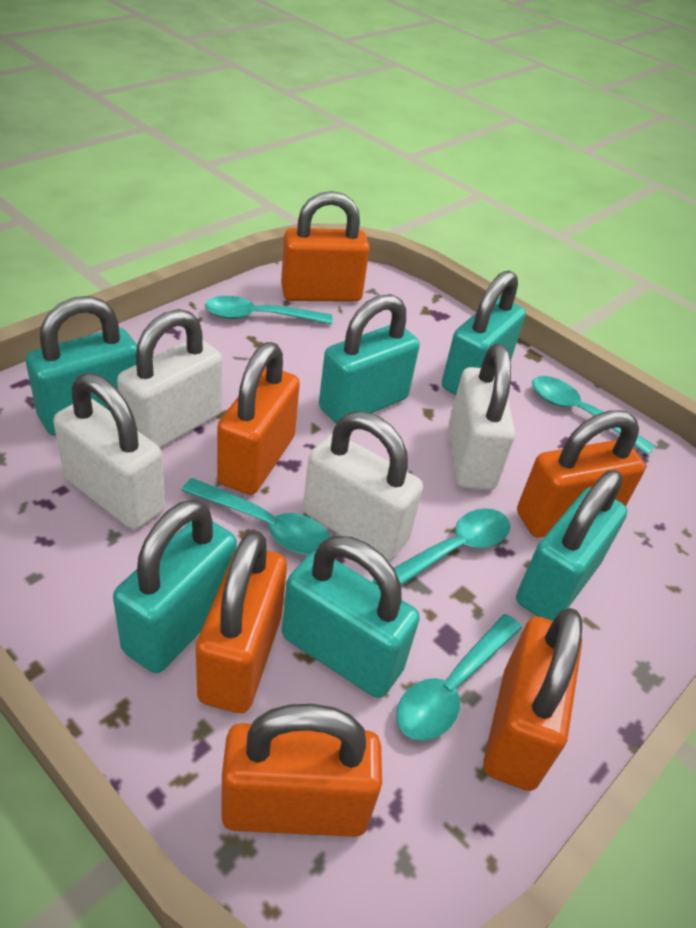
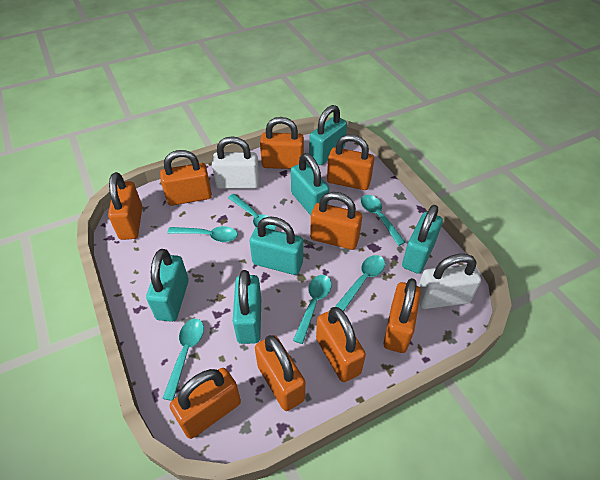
orange padlock: [196,530,287,713] [217,342,300,495] [221,704,382,837] [281,191,370,302] [483,608,582,791] [517,410,646,538] = 6 -> [108,172,142,240] [160,150,212,206] [170,368,241,439] [255,335,305,411] [260,117,304,169] [310,192,362,250] [316,307,366,382] [327,134,374,190] [384,278,421,353] = 9
turquoise spoon: [181,478,330,555] [205,296,332,324] [373,508,510,585] [396,614,522,741] [532,376,655,455] = 5 -> [162,319,204,401] [167,226,237,242] [228,194,276,230] [293,275,331,344] [335,255,385,312] [361,195,406,246] = 6
white padlock: [53,373,165,530] [117,309,222,448] [303,411,423,561] [449,344,515,490] = 4 -> [212,136,259,189] [418,254,481,309] = 2

